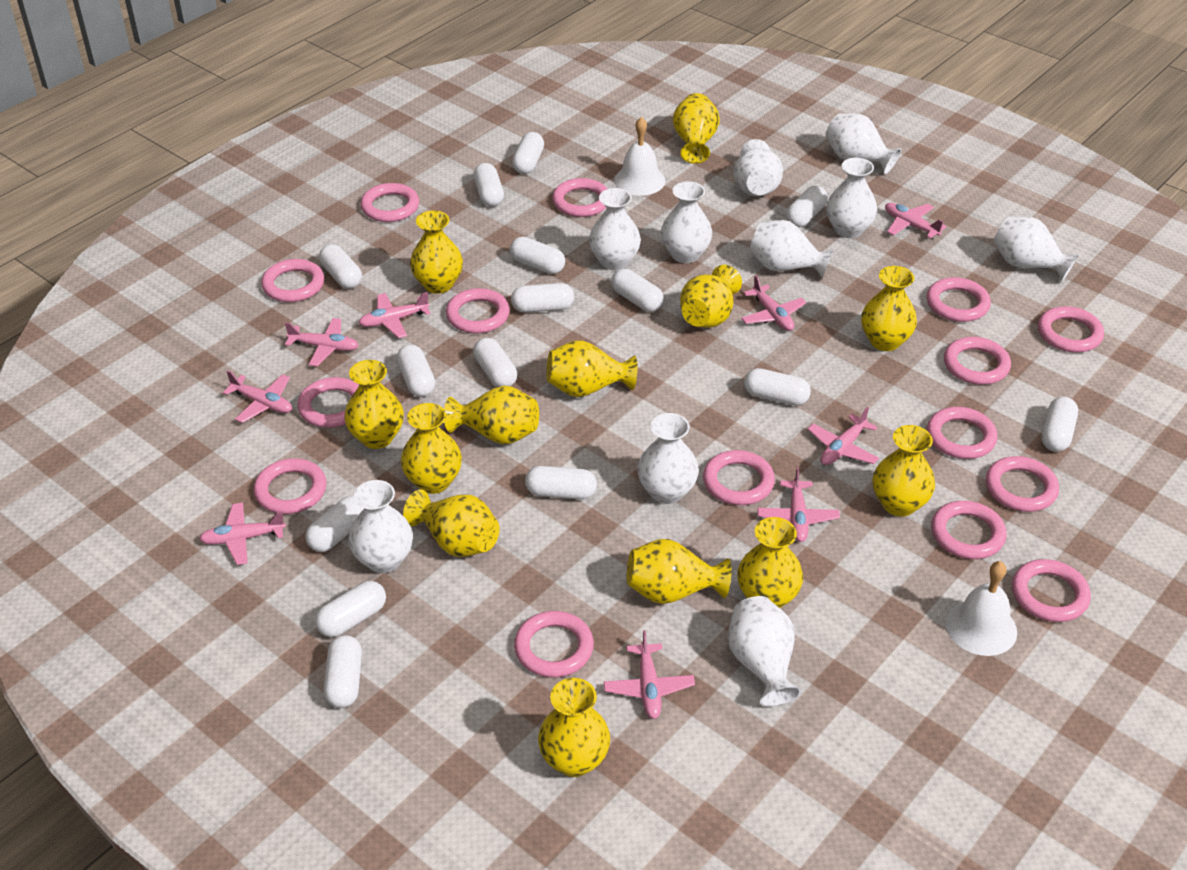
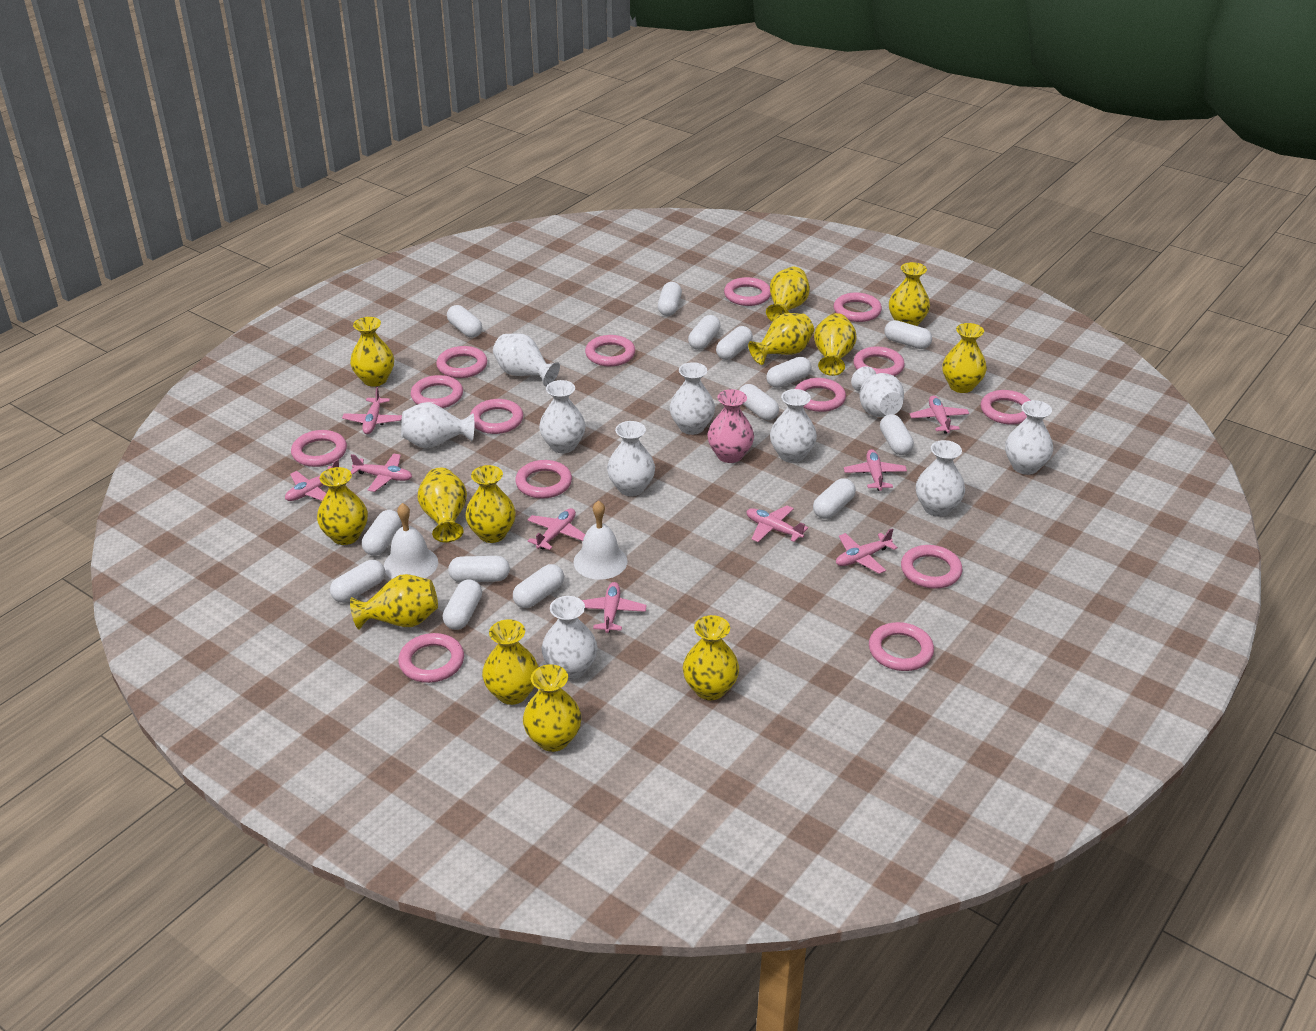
pink ring: [254,458,327,514] [261,259,324,302] [297,377,359,428] [360,183,419,222] [446,288,510,333] [514,611,594,677] [552,178,608,217] [703,450,775,505] [927,277,991,322] [927,407,998,459] [931,501,1007,559] [944,337,1011,385] [986,456,1059,512] [1012,559,1091,622] [1038,306,1104,353] = 15 -> [291,430,347,467] [398,633,464,683] [411,375,463,408] [436,346,487,378] [470,399,523,434] [515,460,572,499] [585,335,635,366] [724,277,771,306] [795,378,846,412] [834,292,882,322] [853,347,905,376] [869,622,934,671] [901,545,963,589] [981,390,1031,425] = 14
pink vase: none = 0 -> [707,389,754,463] = 1
white capsule: [306,495,364,552] [315,581,386,637] [319,244,362,289] [324,635,362,708] [396,344,435,397] [473,163,504,207] [473,338,517,387] [510,237,565,274] [511,283,574,313] [512,132,544,174] [525,466,597,499] [611,269,664,312] [744,368,811,406] [786,186,828,227] [1042,397,1078,452] = 15 -> [330,560,385,603] [362,510,402,556] [443,579,482,630] [447,305,482,338] [448,556,510,582] [513,564,564,608] [658,282,682,316] [688,315,721,350] [716,326,753,360] [739,384,779,420] [766,357,812,388] [813,478,856,519] [880,414,914,455] [884,320,932,349] = 14

